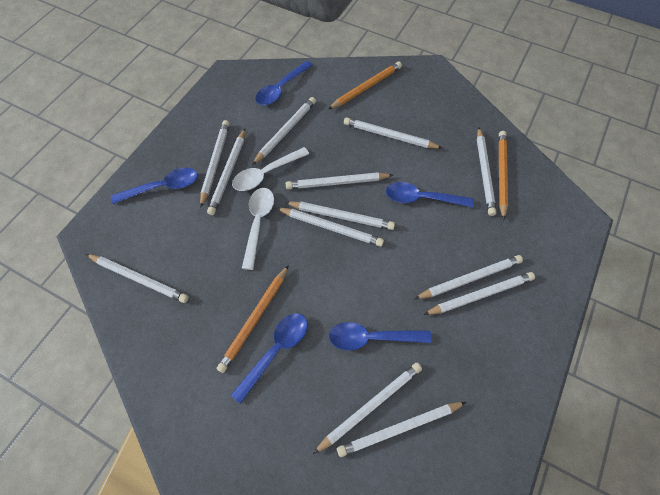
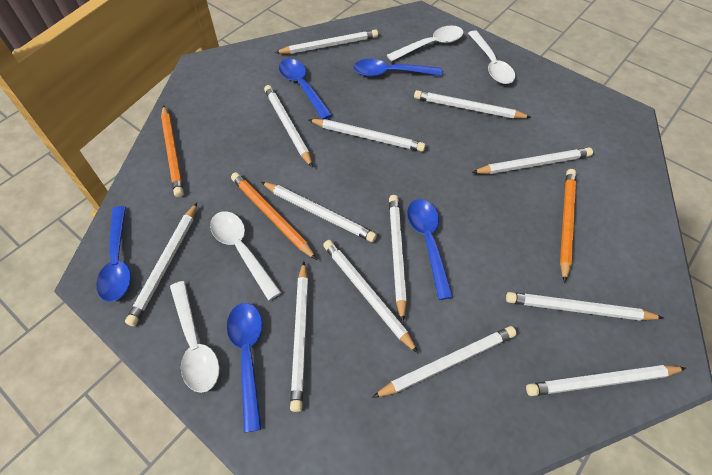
white spoon: [232,147,309,191] [242,188,274,270] = 2 -> [170,281,220,393] [210,212,281,301] [387,25,463,62] [468,30,515,84] = 4

